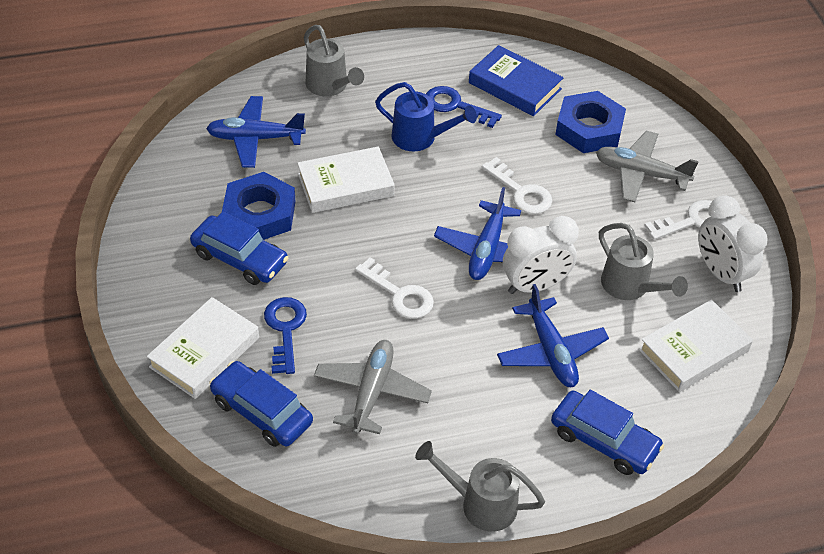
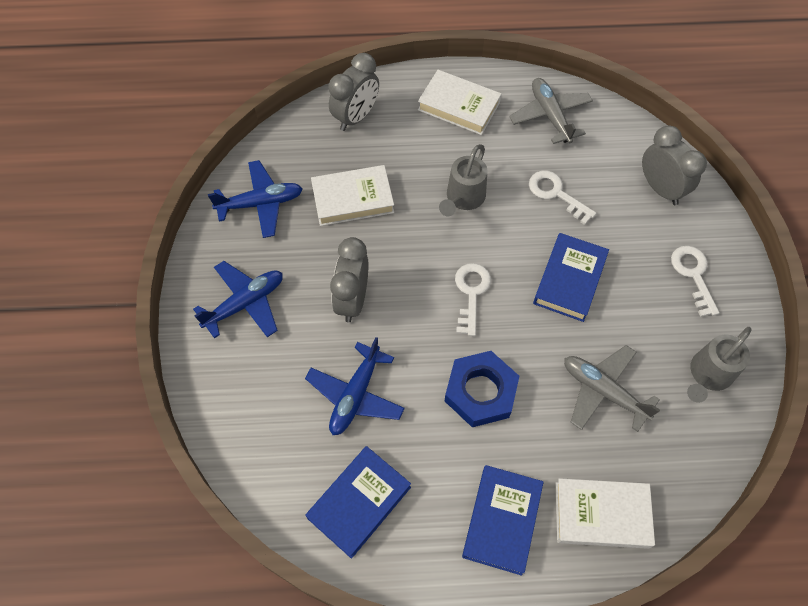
blue book: [469,45,564,116] = 1 -> [305,446,411,559] [462,465,544,576] [533,233,609,322] = 3
blue car: [190,212,288,285] [209,361,313,447] [551,390,664,475] = 3 -> none = 0
blue key: [264,297,307,374] [426,86,502,128] = 2 -> none = 0
blue nut: [222,172,295,240] [555,91,626,153] = 2 -> [445,351,519,427] = 1
blue watering can: [375,82,477,152] = 1 -> none = 0
grey clock: none = 0 -> [329,53,379,131] [330,237,369,322] [642,125,707,205] = 3
grey watering can: [304,25,364,96] [415,441,545,531] [599,223,688,300] = 3 -> [439,144,488,216] [687,327,751,403] = 2
white clock: [503,216,579,294] [698,195,768,292] = 2 -> none = 0

